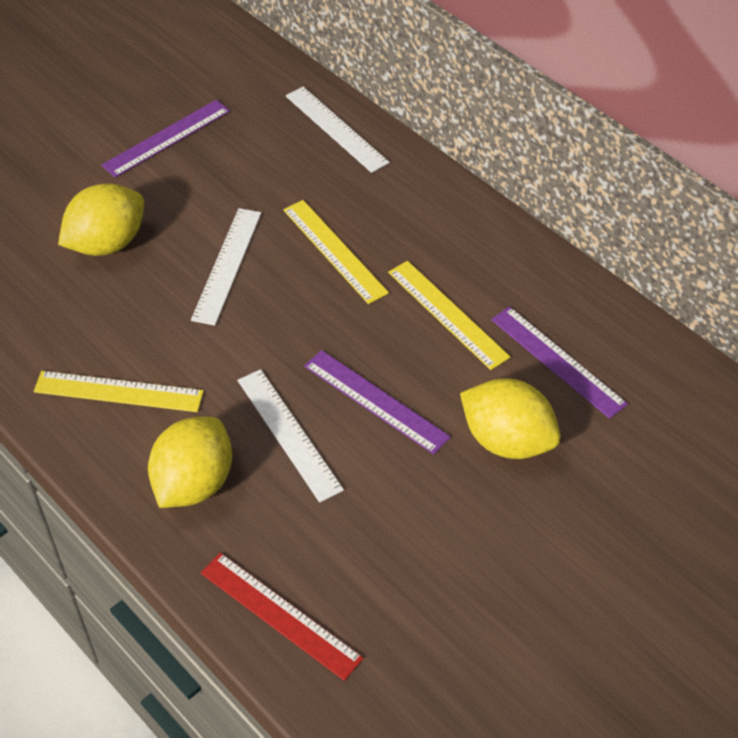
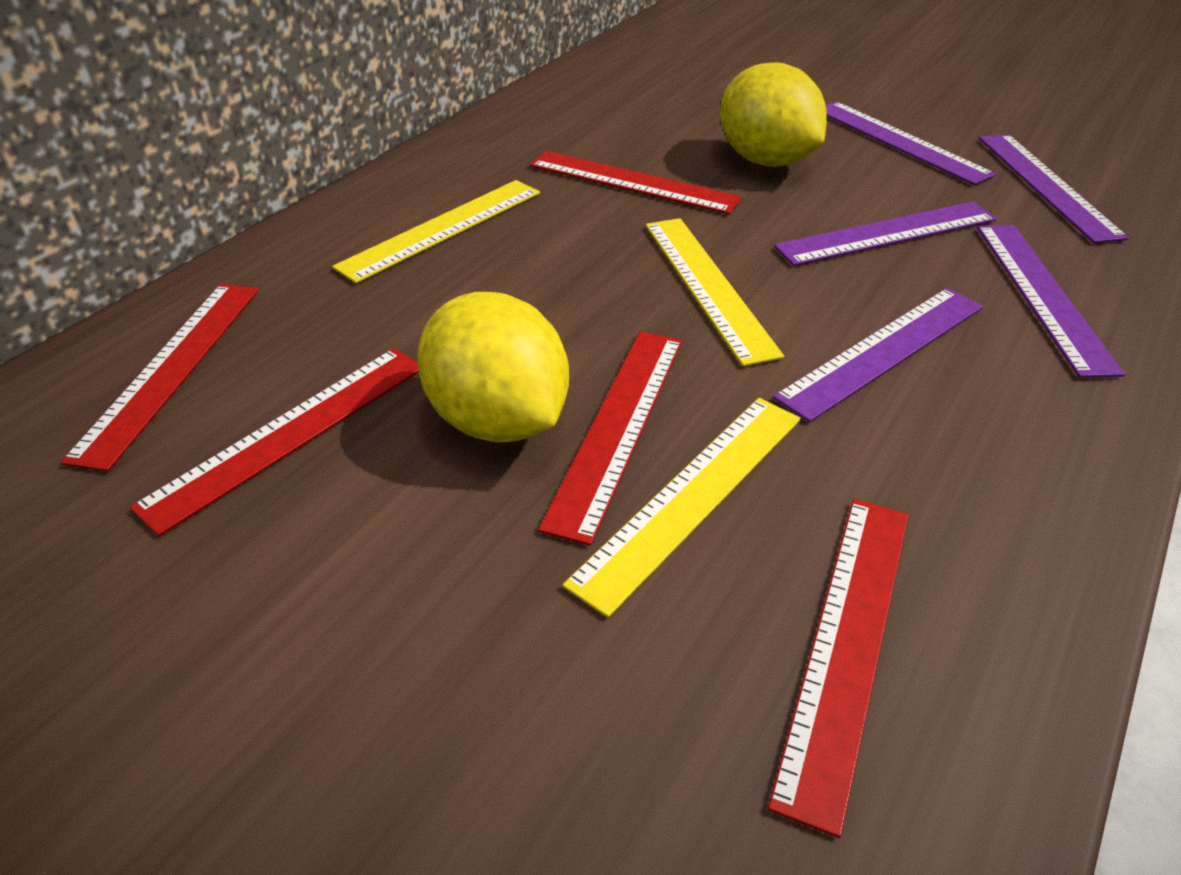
purple ruler: [102,100,230,178] [304,350,451,454] [491,306,628,419] = 3 -> [773,288,983,422] [774,202,997,266] [826,102,996,185] [977,225,1125,378] [979,134,1129,243] = 5
red ruler: [201,553,364,681] = 1 -> [61,284,259,472] [130,348,419,536] [530,151,742,214] [538,331,682,546] [768,499,909,838] = 5
white ruler: [191,208,261,326] [238,369,344,503] [286,87,390,173] = 3 -> none = 0
yellow lemon: [58,183,144,256] [148,417,232,508] [460,378,561,459] = 3 -> [417,292,569,443] [720,62,827,167] = 2

